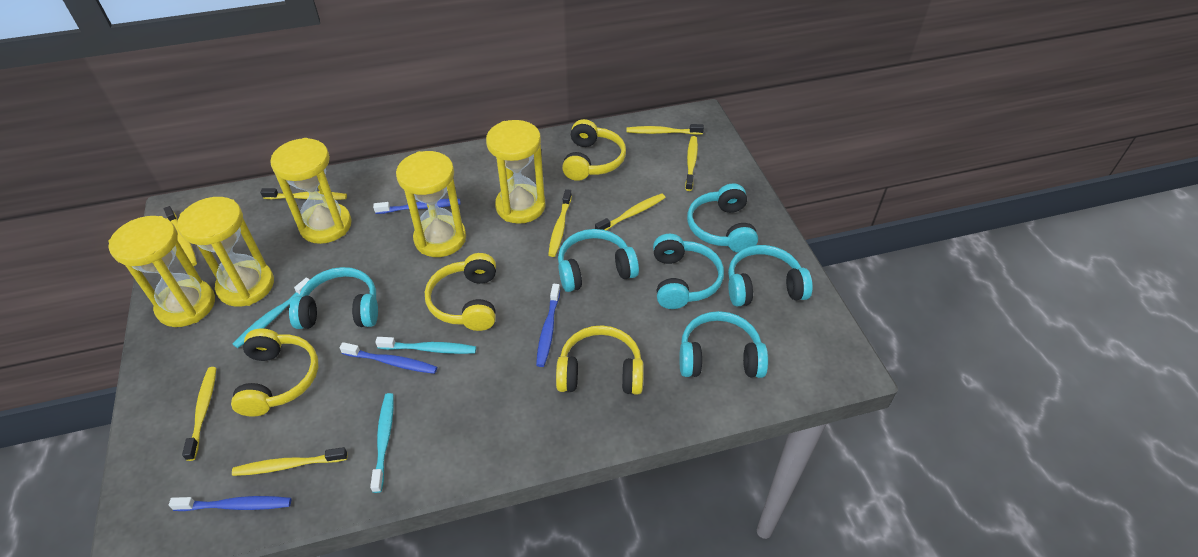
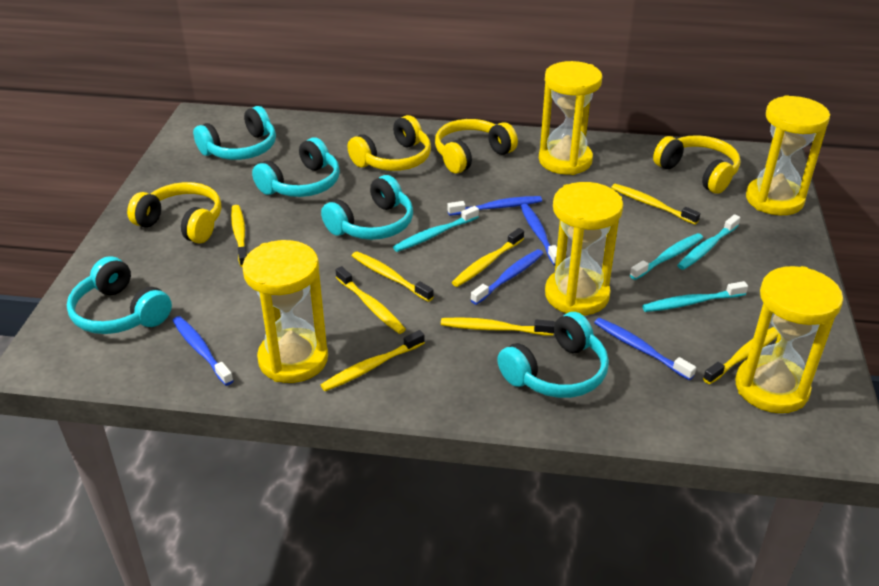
blue toothbrush: [169,496,291,511] [340,342,437,374] [373,199,460,214] [536,284,560,367] = 4 -> [172,316,234,386] [447,196,542,216] [471,249,543,305] [520,204,557,266] [594,318,696,380] = 5
turquoise headphones: [289,267,378,329] [558,229,639,292] [653,234,724,309] [679,311,768,378] [687,183,758,253] [728,245,813,306] = 6 -> [67,256,172,334] [193,106,276,160] [252,138,340,197] [321,175,413,240] [497,312,609,398] = 5
turquoise toothbrush: [233,278,310,348] [370,393,394,493] [375,337,476,354] = 3 -> [393,206,479,252] [630,233,703,280] [642,281,748,312] [677,214,740,270] = 4

